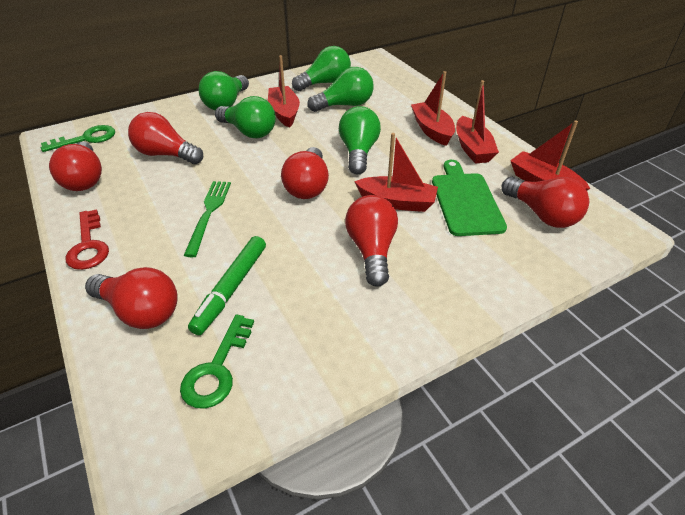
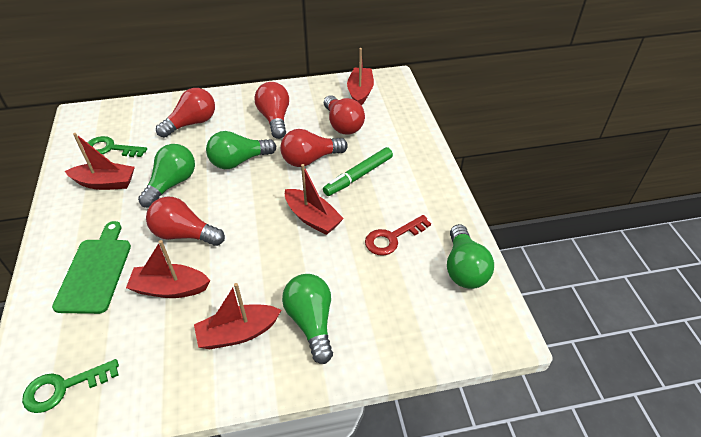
green fork: [184,181,231,257] = 1 -> none = 0
green light bulb: [199,71,249,110] [215,96,276,138] [292,46,351,91] [307,67,374,112] [339,106,381,174] = 5 -> [138,144,195,208] [206,131,276,169] [282,274,333,364] [447,224,494,289] = 4
red light bulb: [49,142,102,191] [85,267,178,329] [128,112,203,164] [281,147,329,199] [345,195,398,287] [502,177,589,228] = 6 -> [146,197,225,246] [156,88,215,138] [255,82,289,139] [280,129,348,167] [324,95,365,135] = 5

